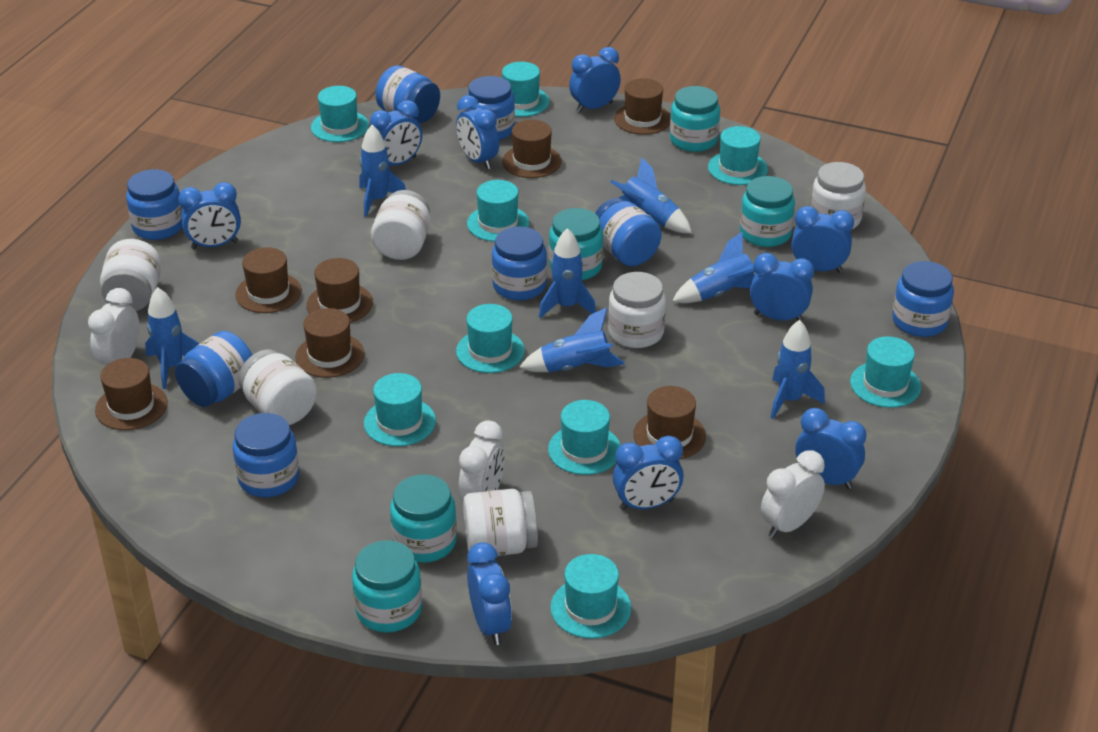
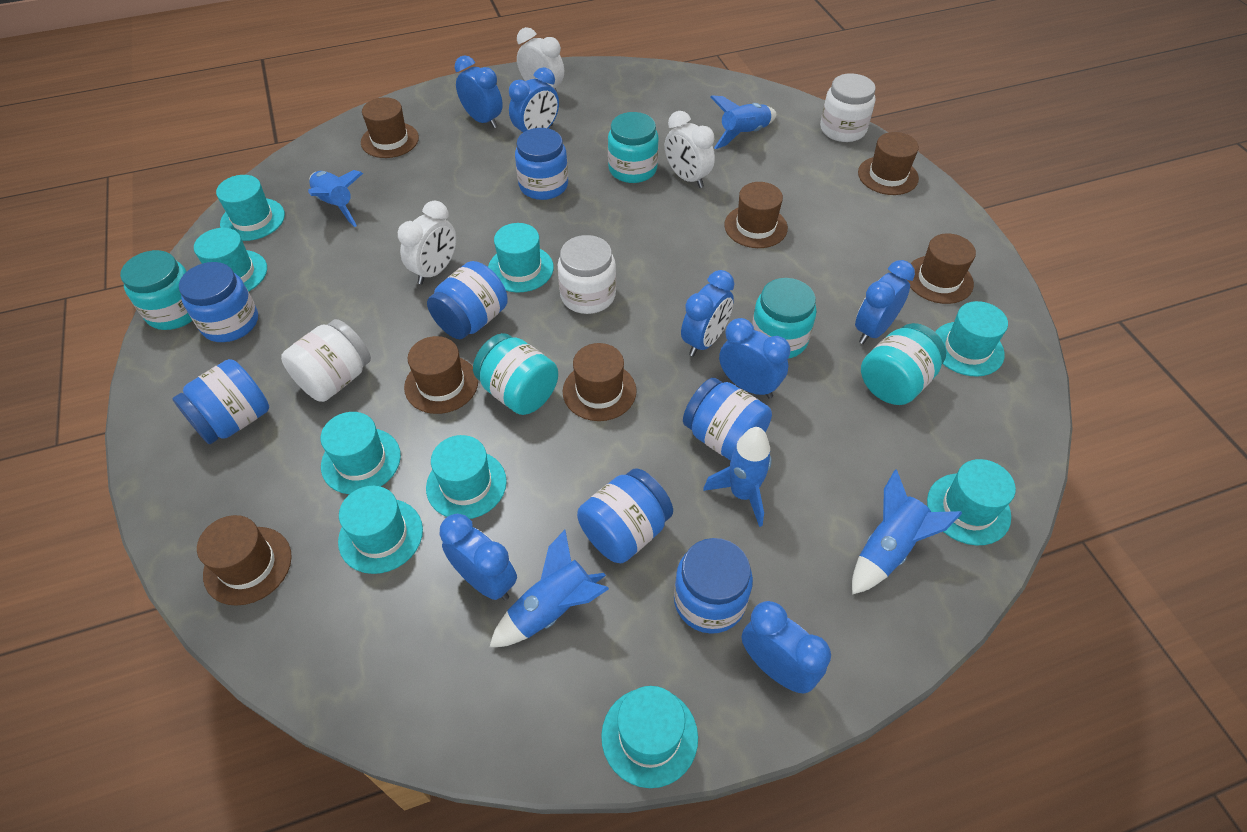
blue clock: [178,182,241,249] [370,100,422,166] [456,95,499,170] [467,542,512,645] [569,47,621,113] [613,436,684,510] [750,253,814,321] [792,206,854,273] [795,408,866,489] = 9 -> [440,514,517,601] [455,55,503,128] [509,67,559,134] [681,270,734,356] [719,318,790,399] [742,601,831,693] [855,260,915,344] = 7
blue jar: [126,169,182,240] [175,331,252,407] [233,413,299,497] [375,65,440,123] [466,76,515,140] [492,226,547,300] [595,198,662,266] [892,261,954,337] = 8 -> [172,359,269,444] [179,262,258,342] [427,261,508,339] [515,128,568,200] [577,468,673,563] [674,538,753,634] [683,378,772,461] = 7
blue rocket: [145,287,200,389] [359,125,406,217] [519,308,625,372] [539,228,596,318] [610,158,692,233] [672,232,755,303] [771,320,825,419] = 7 -> [308,170,363,227] [490,530,609,647] [703,427,772,527] [710,96,777,149] [852,469,962,595] = 5
white jar: [100,239,161,311] [238,349,317,425] [371,190,430,260] [463,489,538,556] [608,272,666,348] [811,162,866,229] = 6 -> [281,319,371,402] [557,235,616,314] [820,73,876,142] = 3

